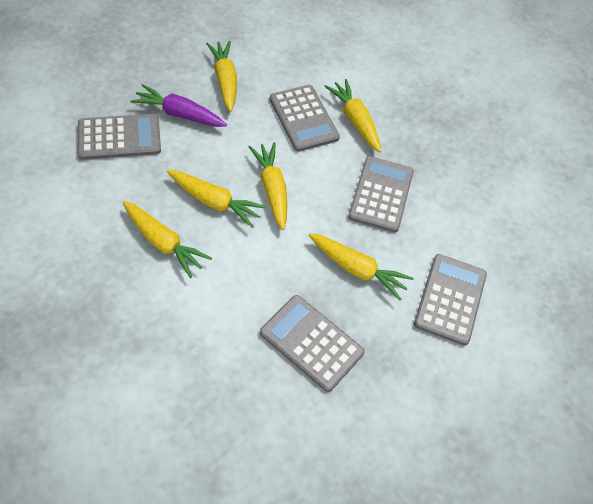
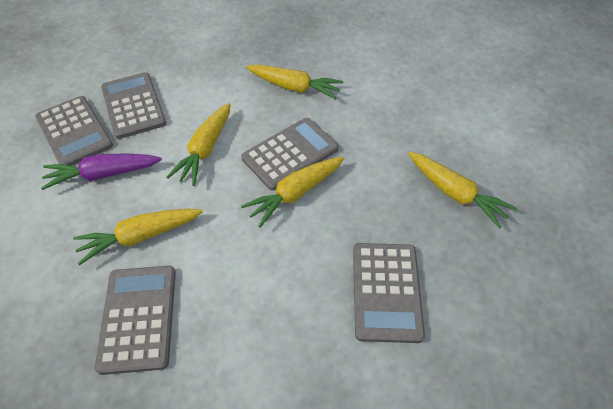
yellow carrot: [123,201,212,278] [167,170,266,228] [206,41,237,112] [249,142,287,230] [309,233,414,301] [324,79,381,153] = 6 -> [73,209,203,265] [166,103,231,186] [241,157,345,228] [246,64,343,99] [408,152,517,229] = 5

